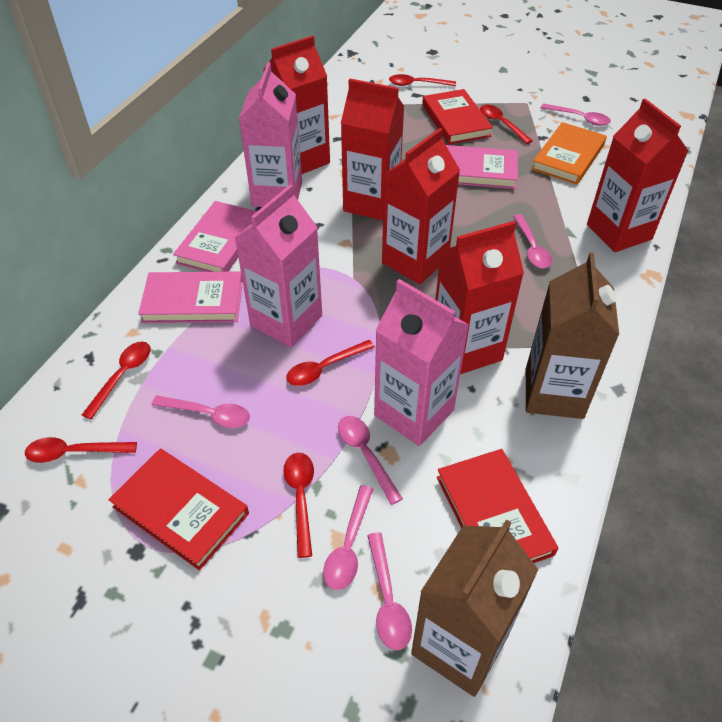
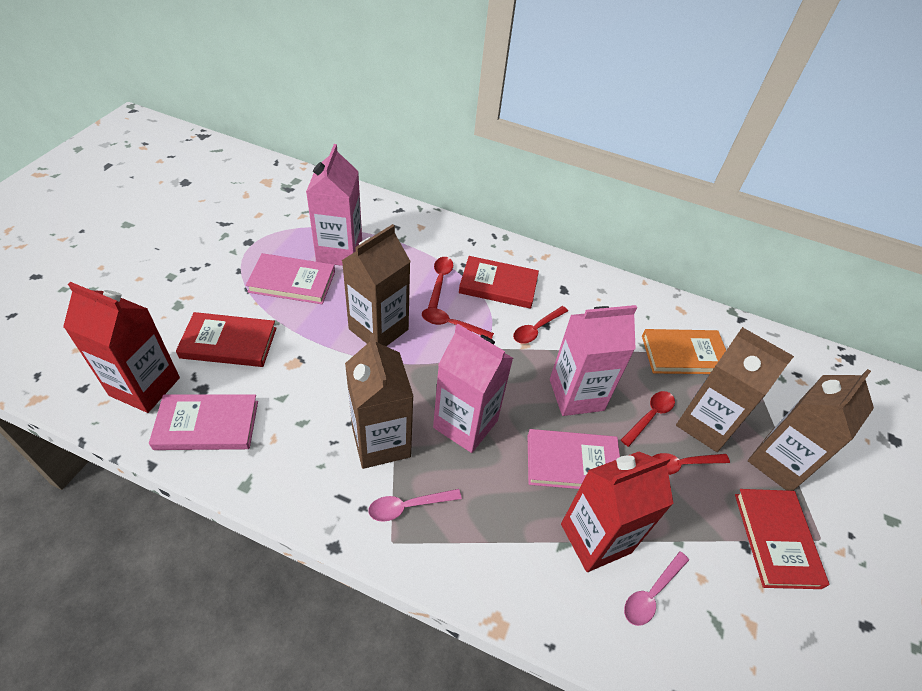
brown carton: [411,519,538,697] [526,253,619,419] = 2 -> [342,224,411,346] [345,334,414,469] [676,327,794,452] [748,369,874,491] = 4
pink spoon: [152,395,250,428] [323,485,373,590] [338,416,403,505] [367,532,412,650] [513,214,552,268] [541,103,611,126] = 6 -> [368,489,462,522] [624,551,689,626] = 2
red carton: [263,35,330,174] [341,79,404,221] [382,128,460,284] [435,221,524,374] [587,99,688,252] = 5 -> [63,282,180,413] [561,452,673,572] = 2
red spoon: [25,437,137,463] [82,341,151,419] [283,453,314,558] [286,340,375,386] [389,74,456,86] [480,105,533,144] = 6 -> [422,308,494,339] [428,257,453,308] [513,306,568,344] [621,391,675,447] [653,453,730,475] = 5

